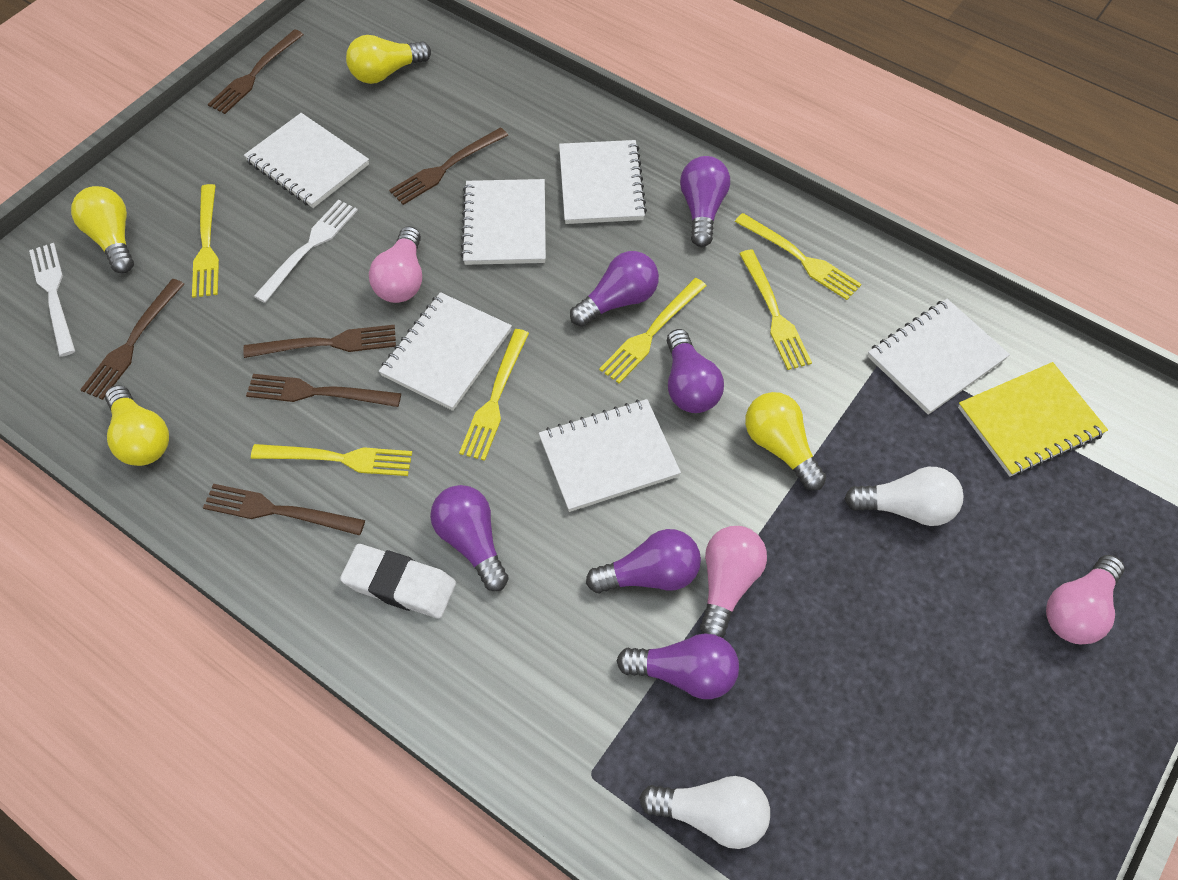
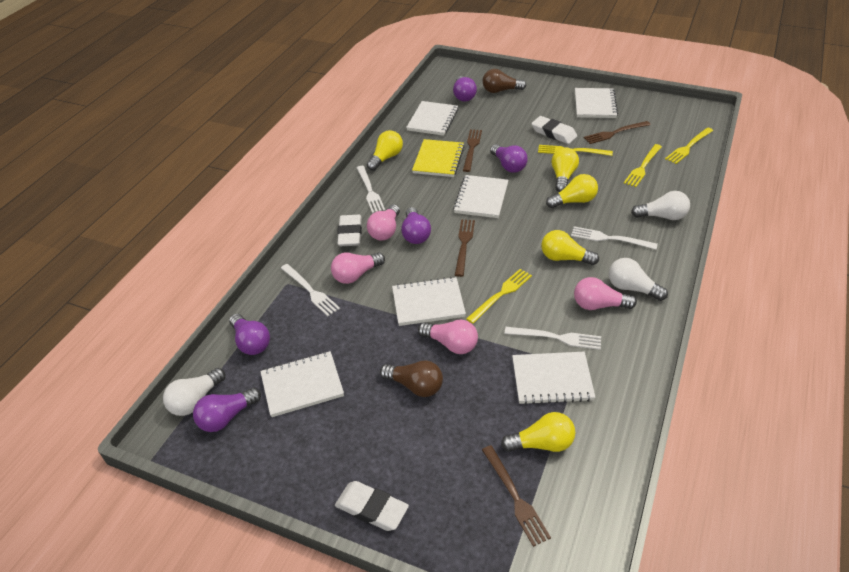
brown fork: [80,279,184,400] [203,484,365,536] [208,29,304,114] [243,325,396,358] [246,374,401,407] [389,127,508,205] = 6 -> [455,219,475,277] [463,129,482,172] [482,445,551,547] [584,121,651,144] = 4
brown light bulb: none = 0 -> [380,360,443,397] [483,69,527,93] = 2
pink light bulb: [369,226,422,303] [700,526,767,638] [1046,555,1124,644] = 3 -> [331,253,385,284] [367,204,400,241] [418,320,478,354] [574,277,637,310] = 4
purple light bulb: [430,485,509,591] [570,251,659,327] [586,529,701,593] [616,633,739,699] [667,329,724,413] [680,156,730,247] = 6 -> [193,388,261,432] [229,314,270,355] [401,207,431,244] [453,76,477,102] [490,144,528,173] = 5
white eraser: [340,544,456,618] = 1 -> [335,481,409,531] [337,215,362,246] [531,116,577,144] = 3
white fork: [29,243,75,357] [254,200,358,303] = 2 -> [281,264,340,316] [357,166,385,213] [505,327,601,350] [571,226,658,249] = 4
white light bulb: [639,776,770,849] [845,467,963,526] = 2 -> [163,368,225,416] [609,258,668,301] [631,191,690,220] = 3
yellow fork: [192,184,219,298] [251,444,412,476] [459,329,529,461] [599,278,706,384] [735,213,861,300] [739,250,812,370] = 6 -> [466,269,532,324] [538,145,613,156] [624,144,662,187] [665,127,713,164] = 4
yellow light bulb: [71,186,134,273] [105,385,169,466] [346,35,431,84] [745,392,826,490] = 4 -> [367,130,403,171] [501,412,575,452] [541,230,599,265] [546,174,598,208] [551,148,579,192] = 5

